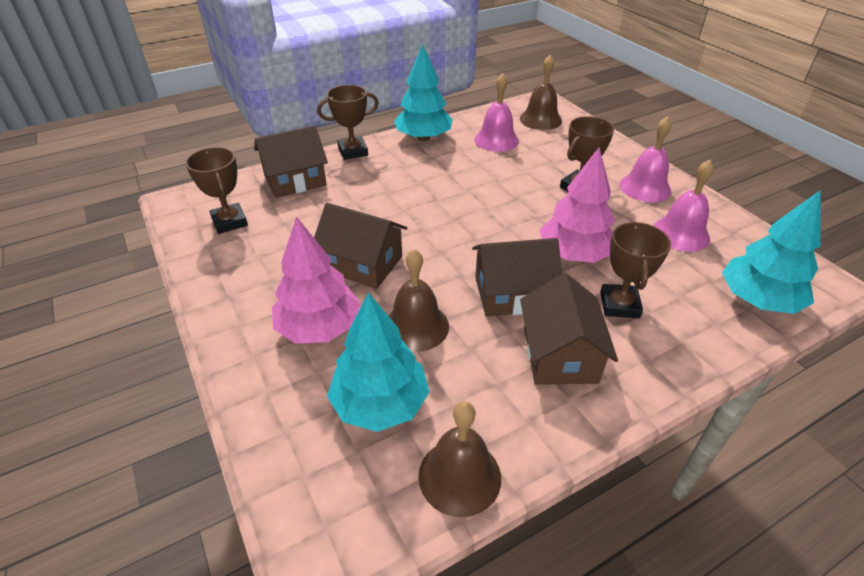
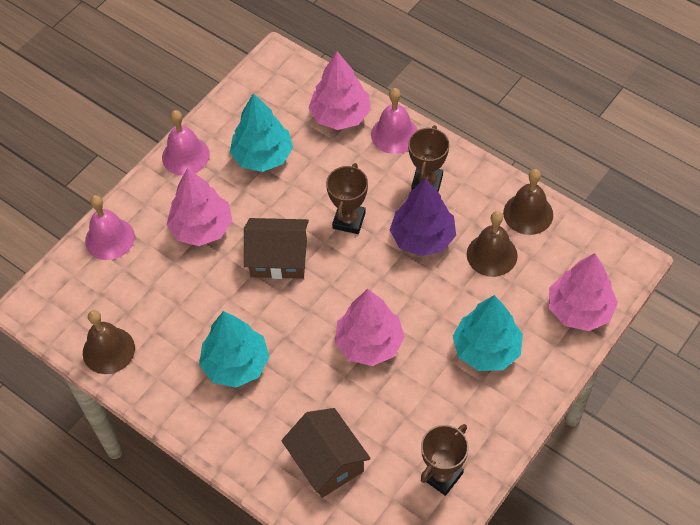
brown house: [254,126,328,198] [314,203,407,289] [472,238,562,317] [520,273,618,385] = 4 -> [244,218,309,279] [281,408,371,498] = 2
brown trophy: [185,147,248,234] [317,85,379,160] [560,116,614,191] [600,222,671,318] = 4 -> [326,163,368,234] [408,125,449,192] [421,424,469,496] = 3
pink tree: [272,216,361,344] [539,147,615,263] = 2 -> [167,168,232,246] [309,51,371,130] [335,289,405,366] [549,253,618,331] = 4
purple tree: none = 0 -> [390,178,456,257] = 1

